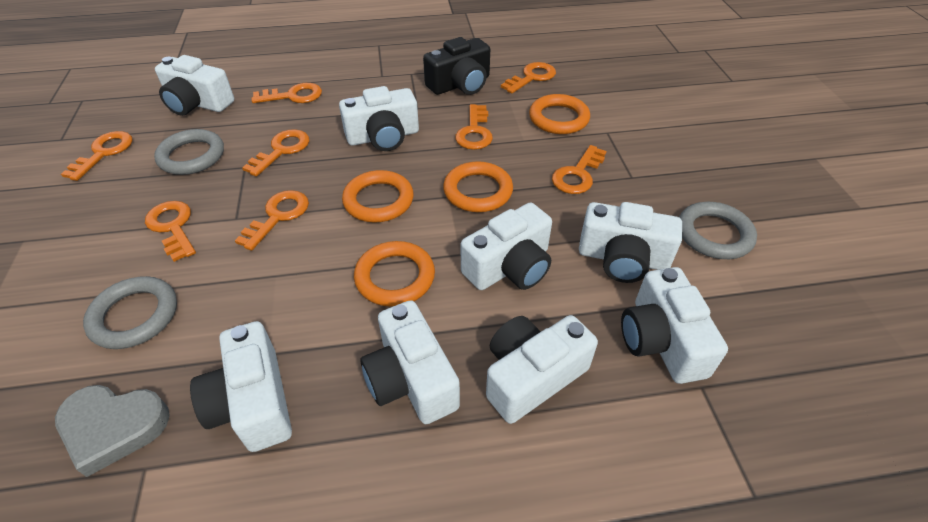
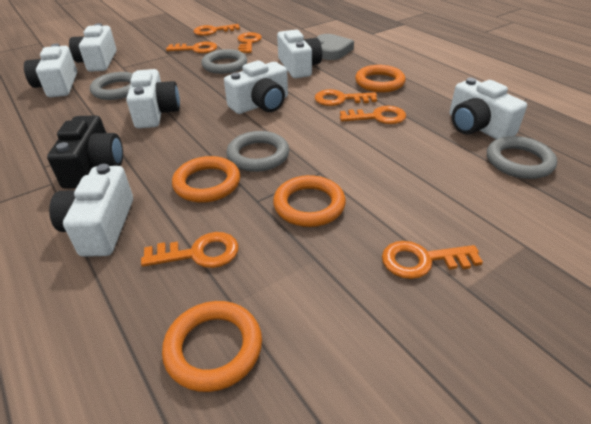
grey ring: [83,276,177,349] [154,129,224,175] [679,202,757,259] = 3 -> [90,72,133,100] [201,49,247,74] [227,131,289,172] [487,136,557,179] = 4
orange key: [61,131,133,181] [145,201,196,262] [235,190,309,251] [242,129,310,177] [251,83,322,103] [455,104,493,150] [501,62,556,94] [552,145,607,194] = 8 -> [141,232,239,268] [166,41,217,53] [194,24,240,36] [237,32,262,53] [315,89,377,106] [340,106,406,124] [382,241,483,279] = 7
white camera: [155,55,234,116] [190,321,292,452] [339,86,419,151] [360,300,460,424] [461,203,552,290] [486,315,598,424] [579,202,682,283] [621,267,728,384] = 8 -> [24,44,77,97] [49,164,133,257] [69,23,117,72] [126,69,180,128] [224,61,288,114] [277,30,322,78] [450,78,527,139] = 7

